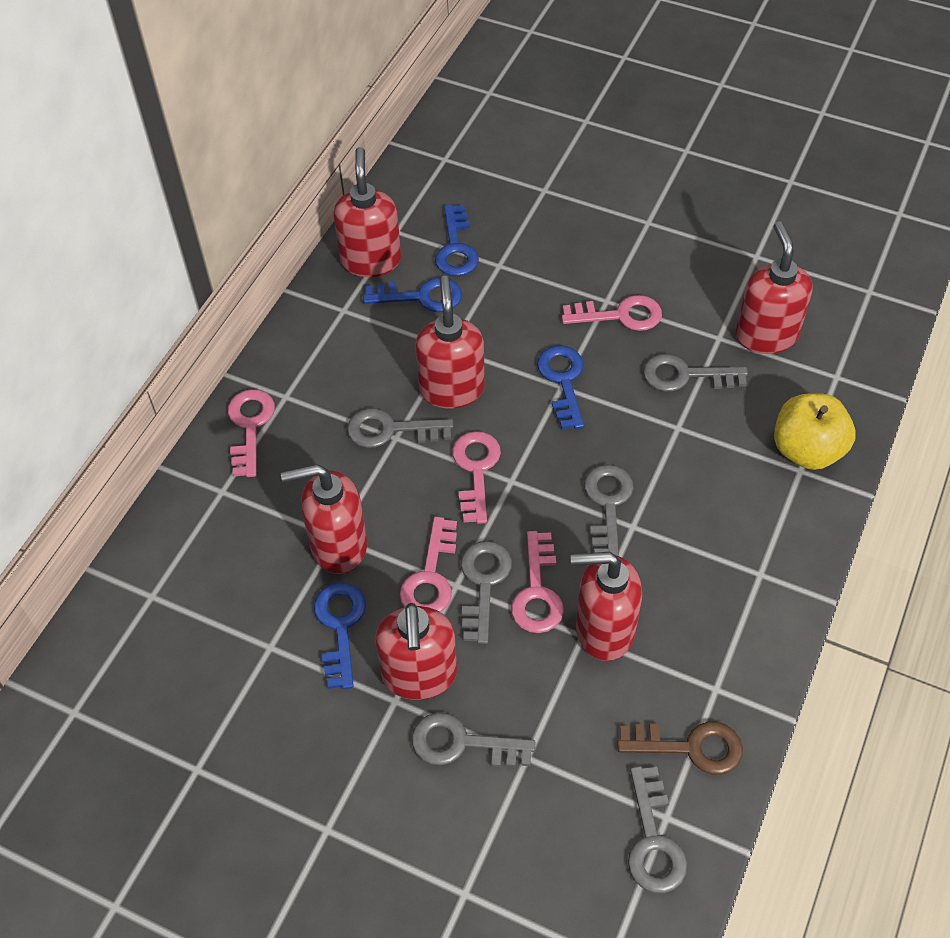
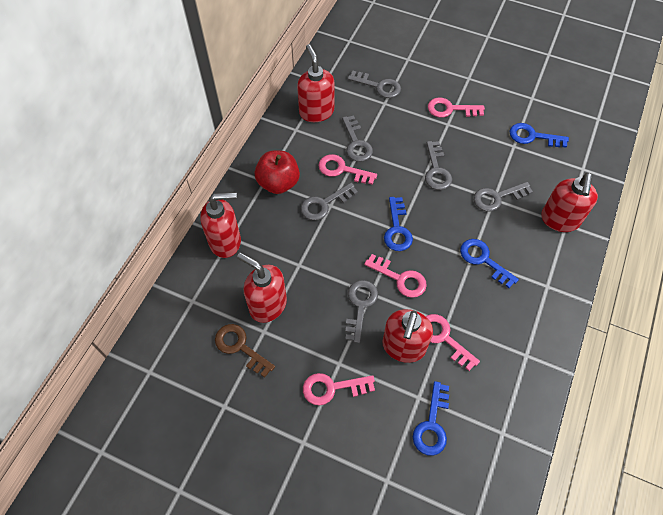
red apple: none = 0 -> [255,150,300,194] = 1
red soap dispenser: [281,464,367,574] [333,147,401,277] [375,603,457,700] [415,276,485,409] [571,552,642,661] [736,221,813,354] = 6 -> [200,192,241,258] [237,253,287,323] [297,44,335,122] [382,309,433,363] [541,173,598,232] = 5
yellow apple: [774,393,856,470] = 1 -> none = 0

